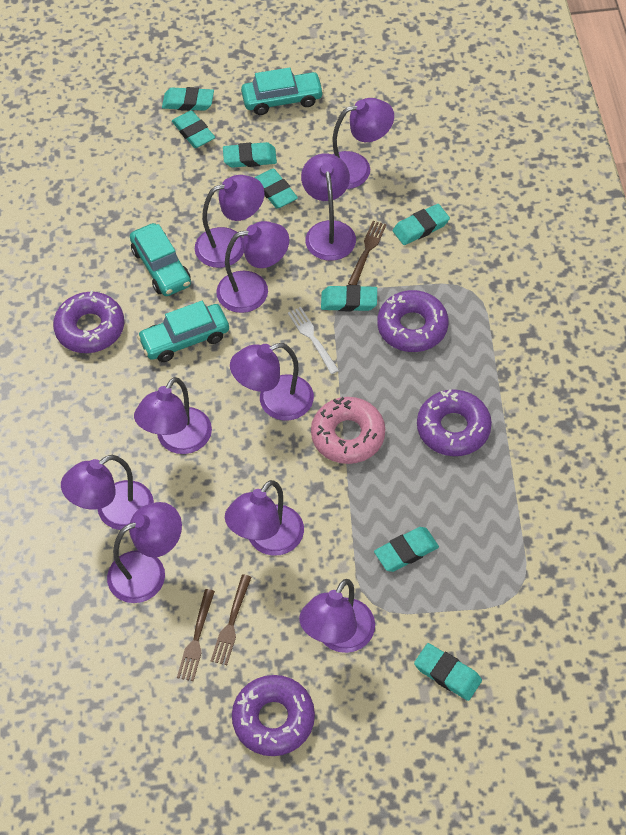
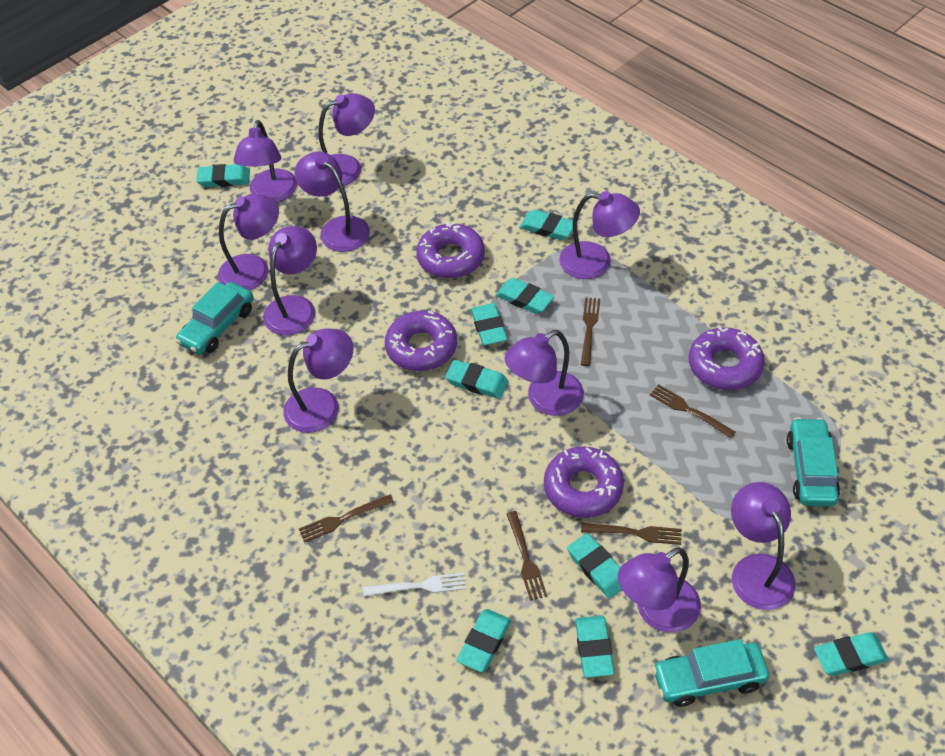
brown fork: [177,589,215,681] [211,574,251,665] [348,221,386,285] = 3 -> [299,495,394,543] [506,511,547,601] [581,297,600,366] [581,523,682,545] [650,385,735,438] = 5
pink donut: [311,397,385,464] = 1 -> none = 0
turquoise eraser: [162,87,214,111] [172,110,215,148] [223,142,277,168] [254,169,298,208] [321,285,377,311] [374,527,439,572] [393,204,450,245] [414,643,482,701] = 8 -> [196,164,250,187] [445,360,509,399] [456,609,511,672] [471,303,508,345] [496,278,554,314] [519,209,573,240] [567,533,622,599] [575,616,615,678] [814,632,889,676] = 9

